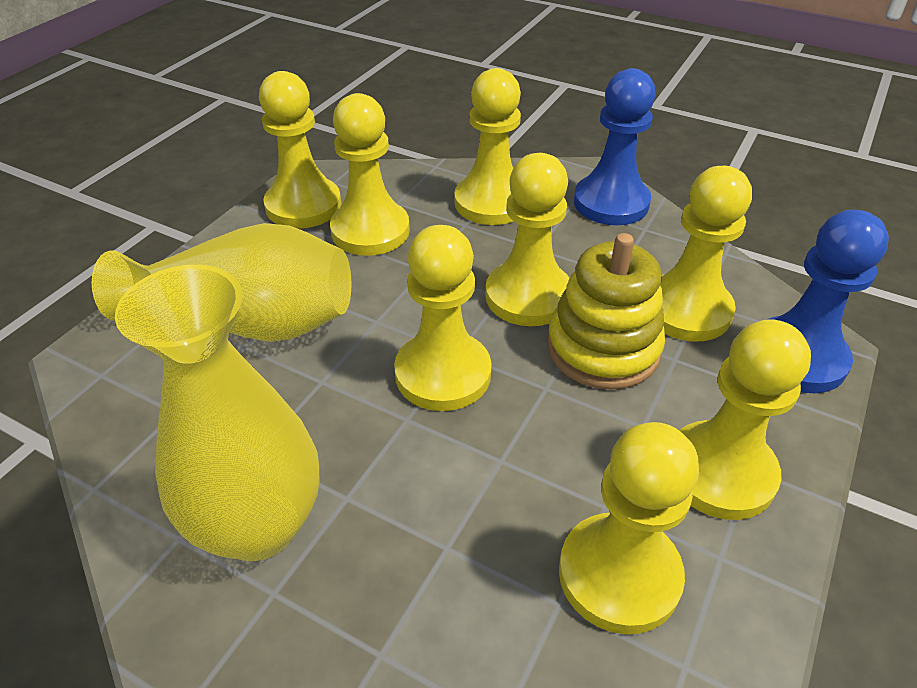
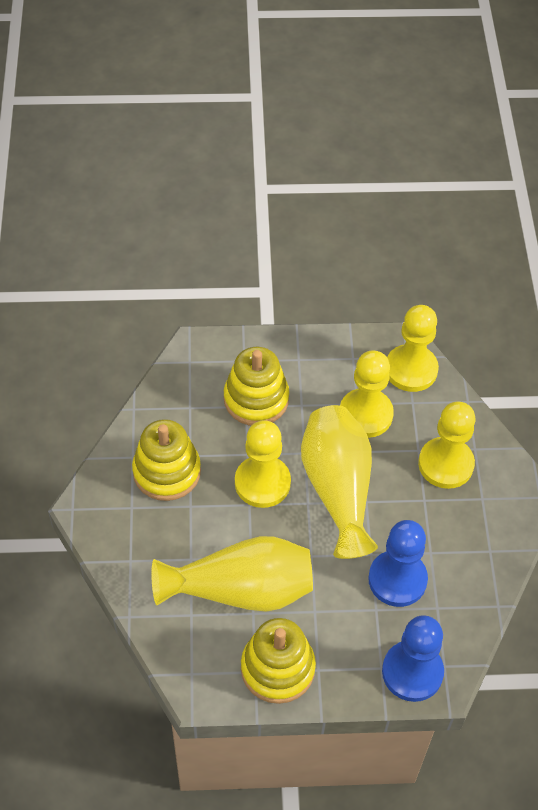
yellow pawn: [259,71,341,228] [330,93,410,256] [394,225,492,411] [454,68,521,225] [485,153,570,326] [559,422,699,634] [660,166,752,342] [679,319,811,520] = 8 -> [235,420,291,508] [340,350,394,438] [387,305,439,392] [418,401,476,489] = 4
yellow stacking toy: [547,233,665,390] = 1 -> [132,419,201,501] [224,347,289,426] [241,618,316,704] = 3

